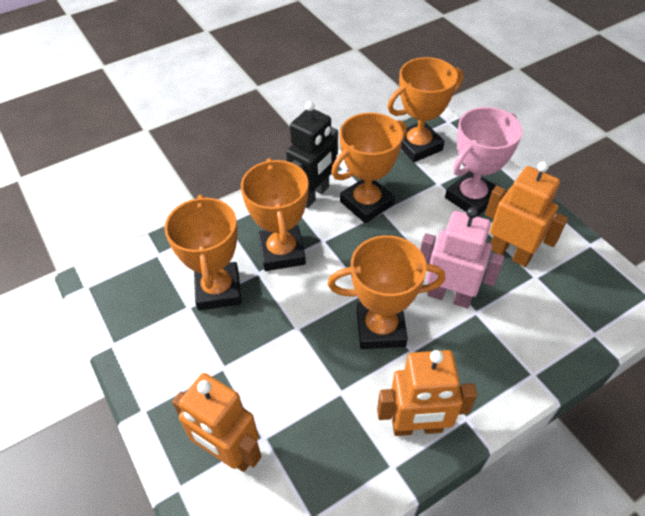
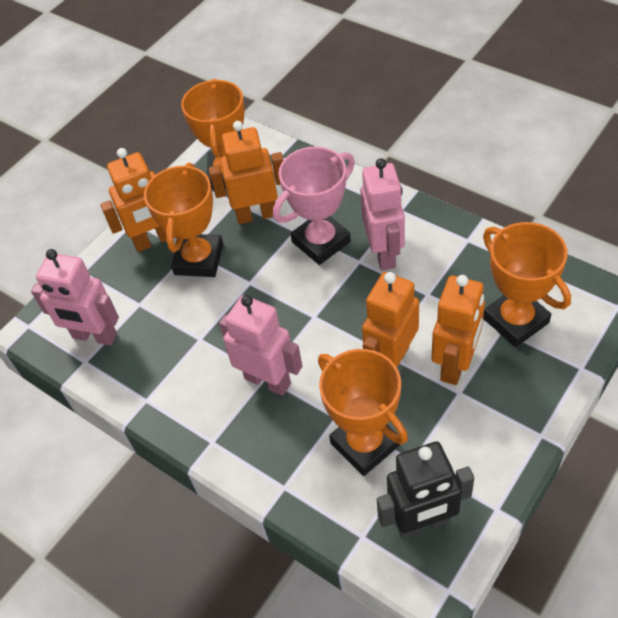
orange robot: [172,373,261,472] [377,350,477,436] [485,162,568,267] = 3 -> [100,148,174,252] [209,121,283,224] [362,272,419,367] [432,275,485,385] = 4
orange trophy: [164,195,242,311] [241,158,308,271] [328,235,445,349] [331,112,407,223] [387,57,463,162] = 5 -> [144,163,223,277] [181,79,245,189] [318,349,408,476] [483,222,571,347] = 4
pink robot: [420,207,504,308] = 1 -> [31,249,119,346] [219,295,302,396] [360,158,405,270] = 3

